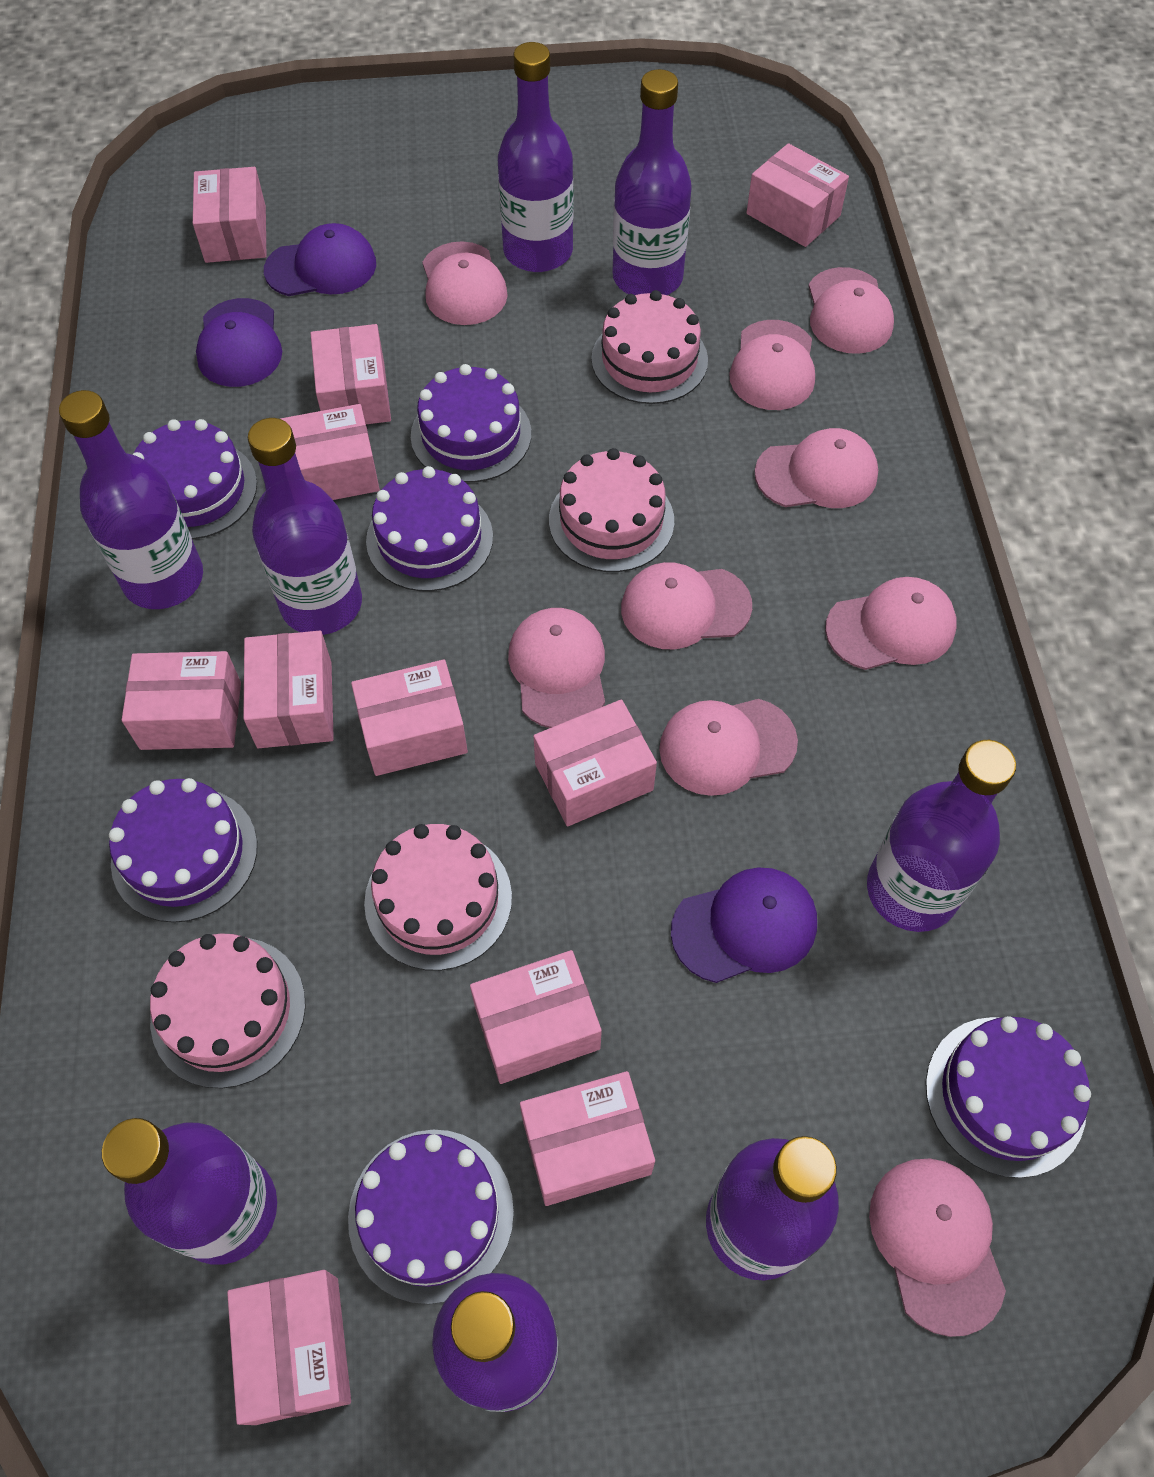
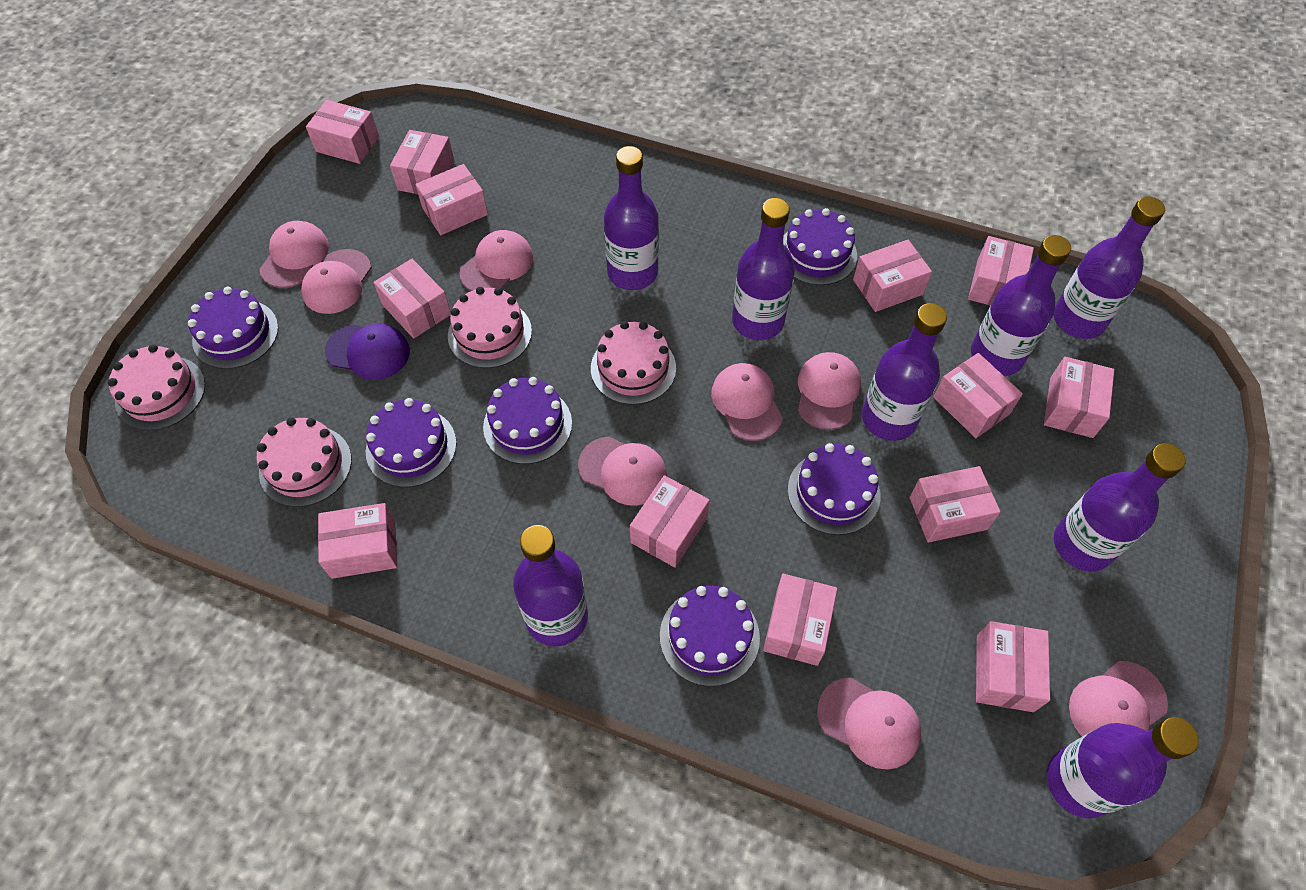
pink box: [122,651,241,750] [193,167,266,263] [227,1270,351,1425] [243,631,334,748] [280,404,380,500] [310,324,391,424] [351,659,468,776] [470,950,602,1084] [520,1071,655,1206] [533,699,657,827] [746,143,849,247] = 11 -> [306,100,379,164] [318,503,397,579] [373,259,451,338] [390,130,455,194] [415,164,488,235] [630,475,710,568] [763,574,837,666] [853,240,932,312] [910,466,1000,543] [934,353,1023,438] [968,236,1034,306] [976,621,1050,712] [1044,357,1114,438] = 13
pink cap: [422,241,508,325] [508,608,605,728] [621,562,752,649] [659,699,798,796] [729,320,815,410] [755,428,878,508] [808,267,894,354] [825,577,957,670] [869,1159,1006,1337] = 9 -> [259,221,329,288] [301,249,372,314] [459,230,533,291] [578,436,667,506] [711,363,783,441] [798,352,861,430] [817,677,921,770] [1069,661,1168,736] = 8
purple cap: [196,298,282,387] [264,223,376,296] [671,867,817,983] = 3 -> [325,324,410,380] = 1

